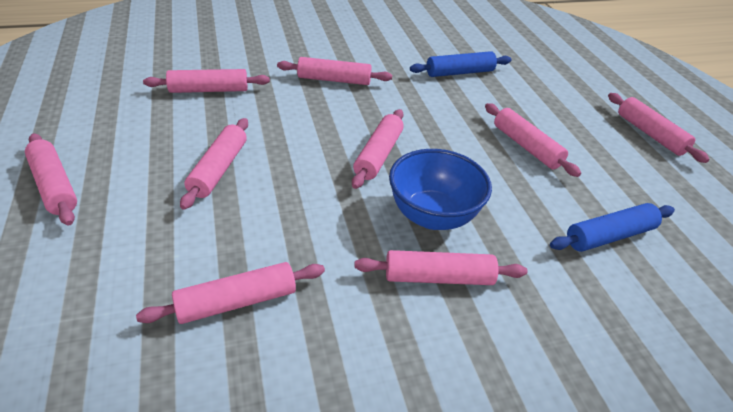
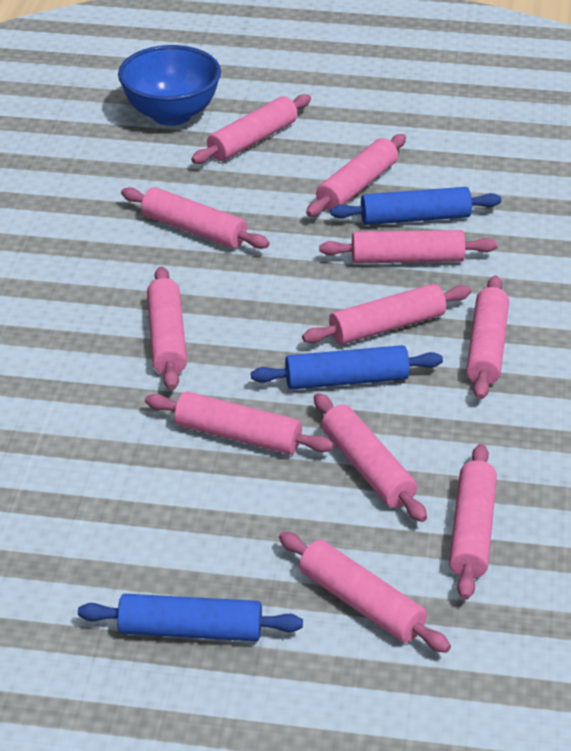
blue rolling pin: [410,51,512,77] [550,203,675,252] = 2 -> [78,594,303,641] [251,345,443,390] [330,187,501,225] = 3
pink rolling pin: [25,133,77,226] [136,262,325,324] [143,69,270,93] [180,118,248,210] [277,57,392,85] [352,109,404,189] [354,250,527,285] [485,103,581,177] [608,93,710,163] = 9 -> [121,187,269,249] [145,391,334,455] [147,267,187,390] [191,94,311,164] [279,532,451,653] [302,284,471,345] [306,134,406,217] [314,393,427,522] [319,230,497,264] [449,444,497,600] [466,276,509,400] = 11

